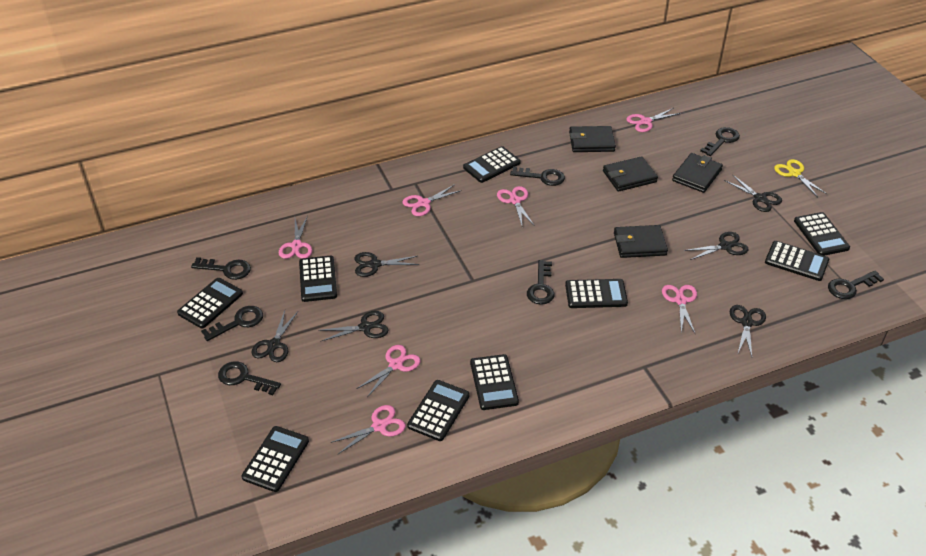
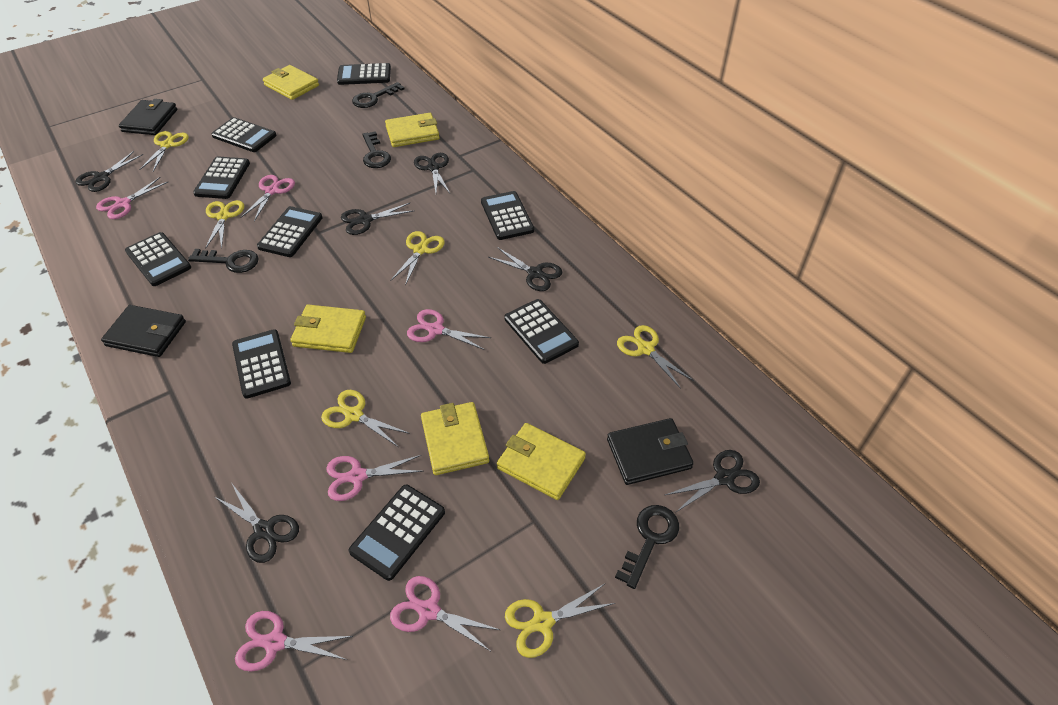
black key: [191,257,251,280] [201,306,263,341] [218,361,281,395] [510,166,565,186] [527,260,554,305] [700,127,740,156] [828,271,884,299] = 7 -> [188,249,259,273] [352,82,404,108] [362,131,391,168] [615,505,679,589] = 4
black wallet: [569,126,616,152] [603,156,658,192] [614,225,668,258] [672,153,723,193] = 4 -> [101,305,186,357] [119,99,177,135] [607,418,694,485] = 3
pink scissors: [279,216,312,259] [330,405,406,454] [356,345,421,397] [403,184,462,216] [497,186,535,226] [627,108,681,132] [662,285,697,333] = 7 -> [96,177,168,219] [235,611,353,671] [240,175,295,221] [326,455,423,501] [390,576,500,651] [407,309,491,350] = 6
yellow scissors: [774,159,827,197] = 1 -> [139,131,189,172] [205,200,244,249] [321,390,410,447] [390,231,445,285] [505,584,615,658] [617,325,694,389] = 6
yellow wallet: none = 0 -> [263,65,319,100] [290,305,366,353] [385,113,440,147] [421,402,489,475] [497,423,586,500] = 5

